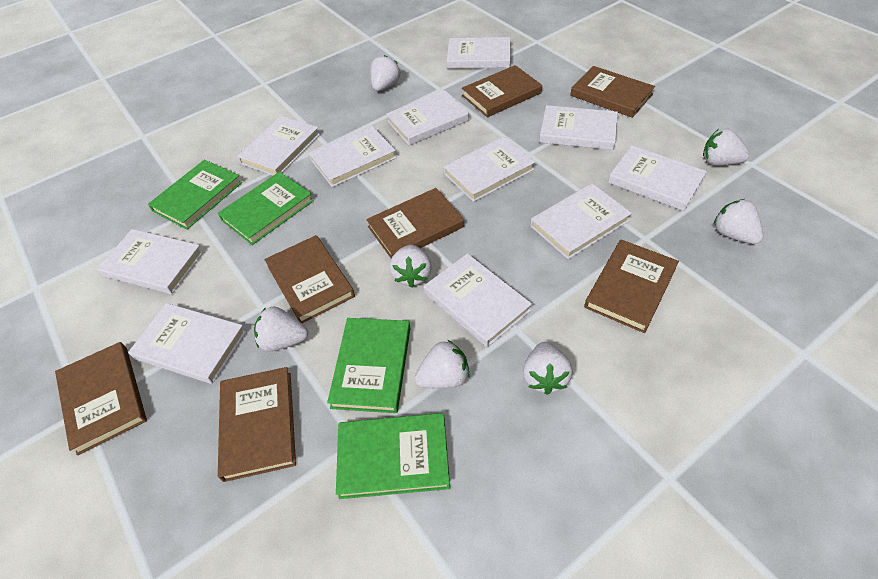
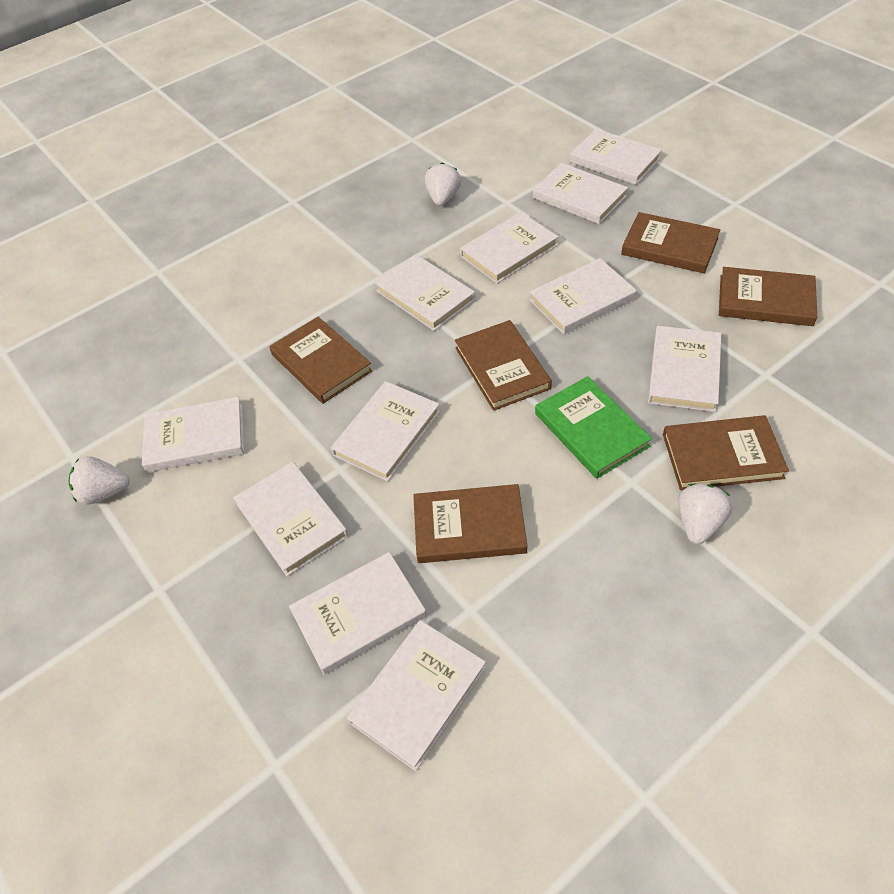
brown book: [55,342,147,455] [218,367,296,482] [264,235,355,323] [366,188,464,259] [462,65,542,117] [570,66,655,118] [584,239,679,333] = 7 -> [269,317,373,404] [413,484,527,563] [455,320,552,411] [621,212,720,273] [663,415,789,490] [719,267,817,326] = 6
green book: [148,160,242,230] [217,172,314,245] [327,318,411,413] [336,413,450,499] = 4 -> [535,376,652,479] = 1
white strawberry: [254,306,308,351] [370,55,400,91] [389,245,432,288] [414,340,470,389] [523,342,573,395] [703,129,750,166] [714,199,763,244] = 7 -> [69,456,130,505] [425,163,461,206] [678,484,732,544] = 3

